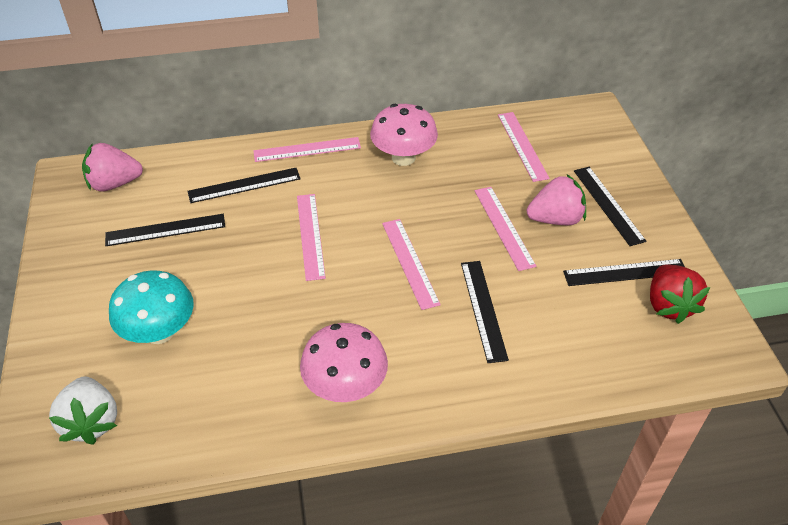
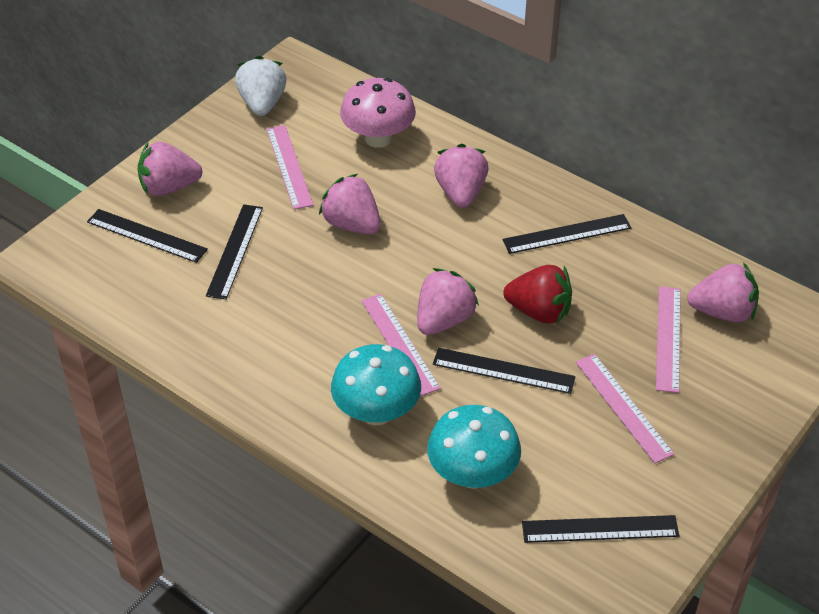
pink mushroom: [300,323,388,402] [370,104,438,166] = 2 -> [340,78,416,148] = 1
pink ruler: [253,137,361,162] [297,194,326,281] [382,219,441,310] [475,187,536,271] [498,112,550,182] = 5 -> [267,125,313,209] [361,294,441,396] [576,354,674,463] [656,286,681,393] = 4
pink strawberry: [82,143,143,191] [527,175,586,225] = 2 -> [137,142,203,196] [319,174,381,234] [417,268,479,335] [434,143,488,208] [687,262,759,322] = 5
turquoise mushroom: [109,271,194,344] = 1 -> [331,344,421,425] [427,405,521,488] = 2

